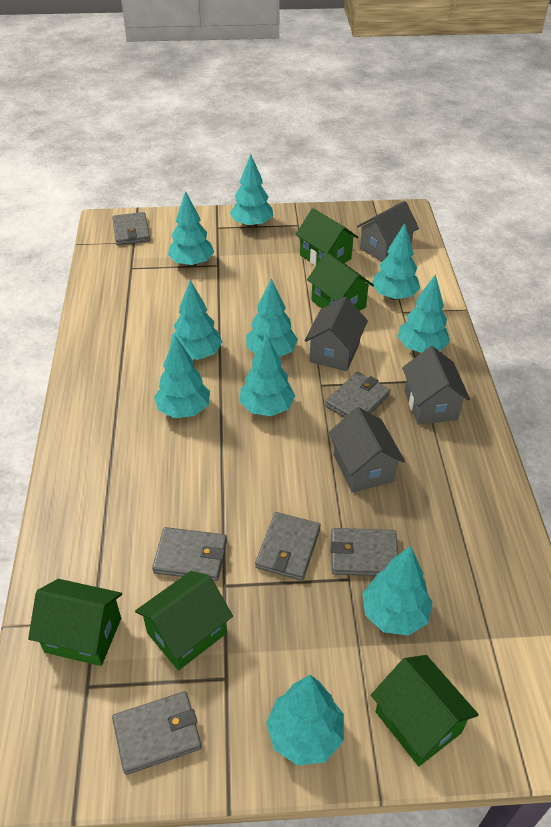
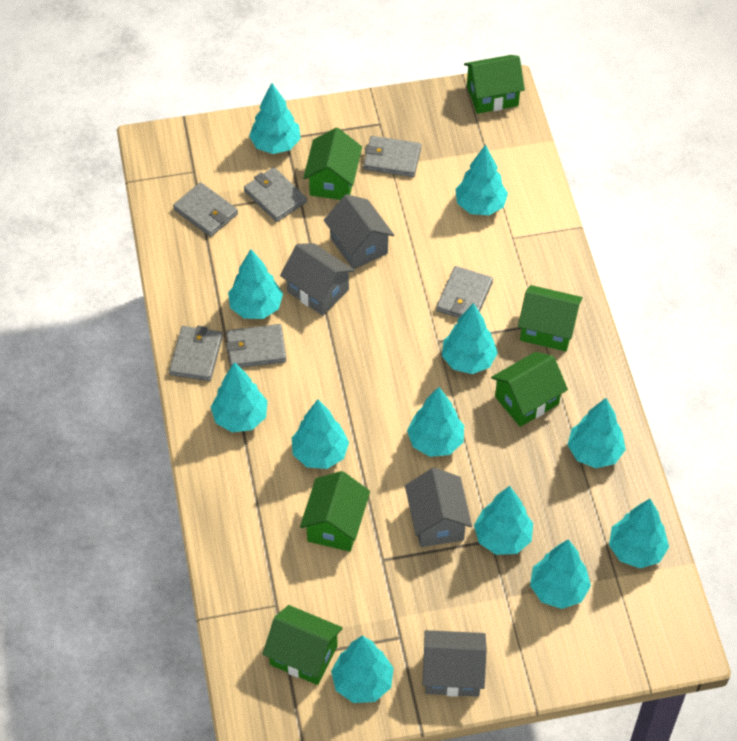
green house: [28,579,122,666] [135,571,233,670] [296,208,358,266] [307,252,374,311] [371,655,479,766] = 5 -> [263,605,343,685] [300,471,370,552] [303,128,362,200] [464,55,525,114] [491,352,568,427] [518,285,583,351] = 6
turquoise tree: [154,336,210,418] [168,191,214,267] [170,280,222,360] [230,154,273,228] [240,334,295,416] [246,279,298,357] [266,675,344,765] [362,546,433,635] [372,223,420,300] [398,274,450,353] = 10 -> [211,362,268,432] [228,249,283,319] [249,83,301,154] [292,399,349,469] [331,636,394,703] [407,387,464,457] [442,303,498,374] [455,144,508,216] [474,486,533,555] [530,539,591,609] [568,398,626,468] [609,499,669,568] = 12

